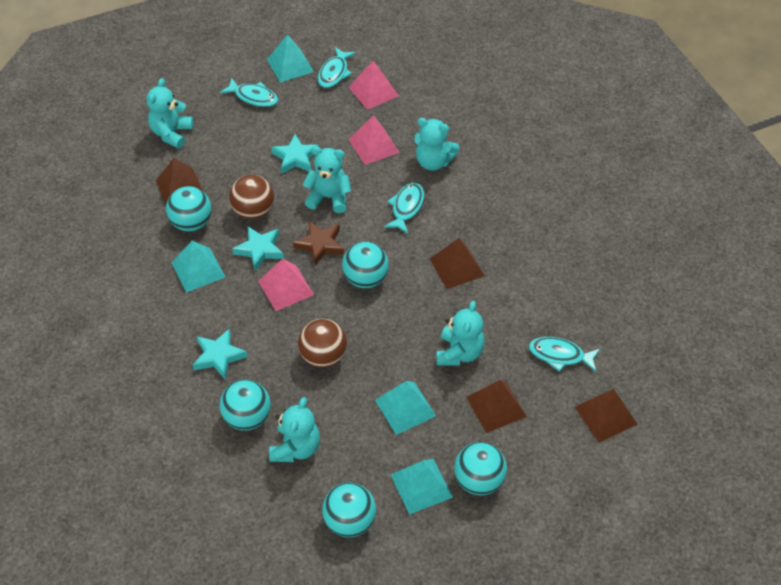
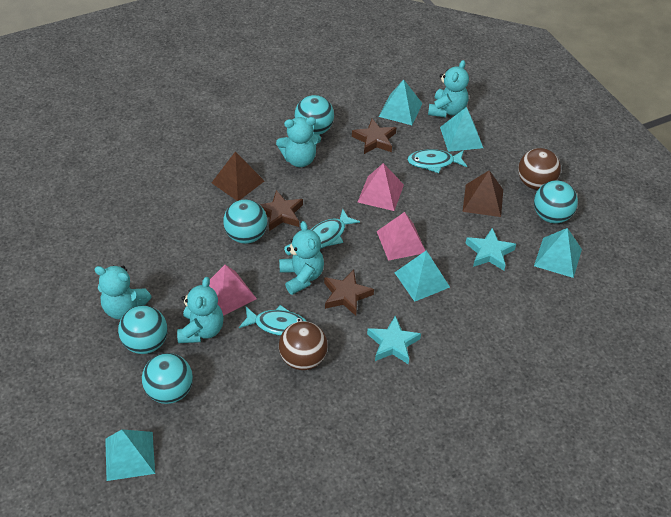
brown pyramid: [156,158,204,204] [430,238,485,289] [466,380,527,433] [575,389,638,443] = 4 -> [212,151,264,201] [463,170,503,217] = 2
brown star: [293,221,344,265] = 1 -> [259,190,303,231] [324,270,374,316] [352,119,396,154] = 3
turquoise fish: [220,77,278,107] [318,47,356,88] [384,183,424,234] [529,337,600,372] = 4 -> [239,305,306,336] [311,209,360,249] [407,149,467,173] = 3
turquoise pyramid: [171,241,225,293] [267,34,314,83] [375,381,436,435] [391,458,453,515] = 4 -> [105,429,155,481] [379,79,423,125] [394,250,450,302] [440,107,483,152] [534,228,582,278] = 5
turquoise star: [193,328,248,379] [232,227,284,271] [271,134,320,174] = 3 -> [367,315,421,364] [465,228,516,271] = 2

